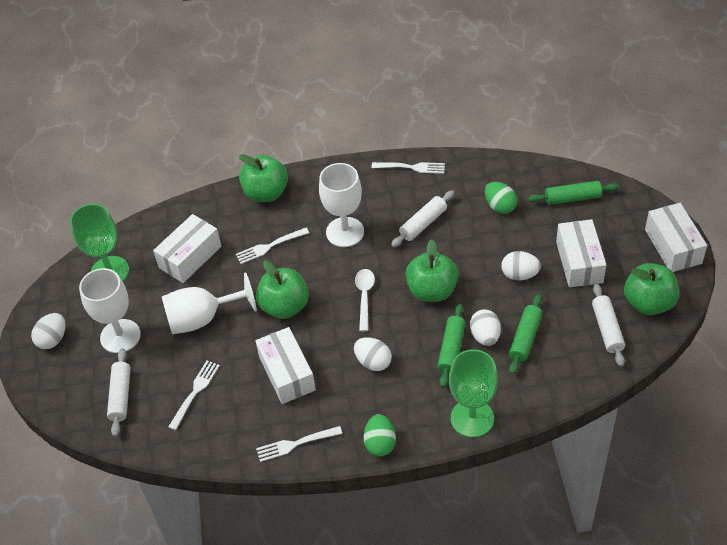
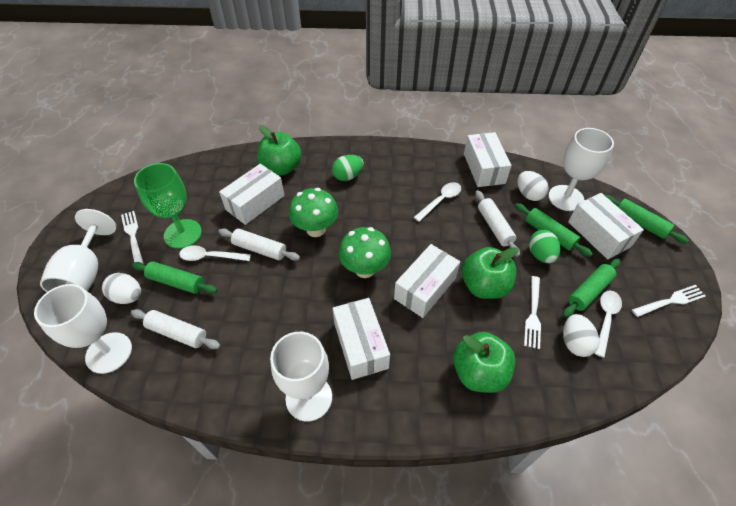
green apple: [239,154,288,202] [256,260,309,319] [405,239,458,302] [624,263,679,315] = 4 -> [257,126,302,175] [453,332,515,393] [462,247,519,299] = 3
green goblet: [70,204,129,282] [449,349,498,438] = 2 -> [134,163,202,249] = 1
green mushroom: none = 0 -> [289,188,338,237] [339,227,391,278] = 2
green rolling pin: [437,303,466,388] [509,294,543,375] [528,181,619,205] = 3 -> [132,261,217,294] [515,203,593,257] [563,259,620,317] [605,195,689,244] = 4
white box: [153,214,221,283] [255,327,316,404] [556,219,606,287] [645,203,707,272] = 4 -> [219,164,285,225] [332,298,390,380] [394,244,460,318] [464,132,512,187] [568,193,644,259] = 5
white egg: [31,313,66,349] [354,337,392,371] [470,309,501,346] [501,251,541,280] = 4 -> [102,273,141,304] [517,171,549,201] [563,314,600,357] = 3
white fork: [168,360,220,430] [236,228,309,264] [256,426,342,462] [372,162,445,174] = 4 -> [121,211,143,263] [524,276,541,349] [632,285,706,317] = 3
white goblet: [79,268,141,353] [162,273,257,334] [319,163,364,247] = 3 -> [34,284,132,374] [40,209,117,292] [270,332,332,422] [548,128,614,211] = 4
white spoon: [355,269,375,331] = 1 -> [179,245,251,261] [414,182,461,222] [594,291,622,358] = 3

